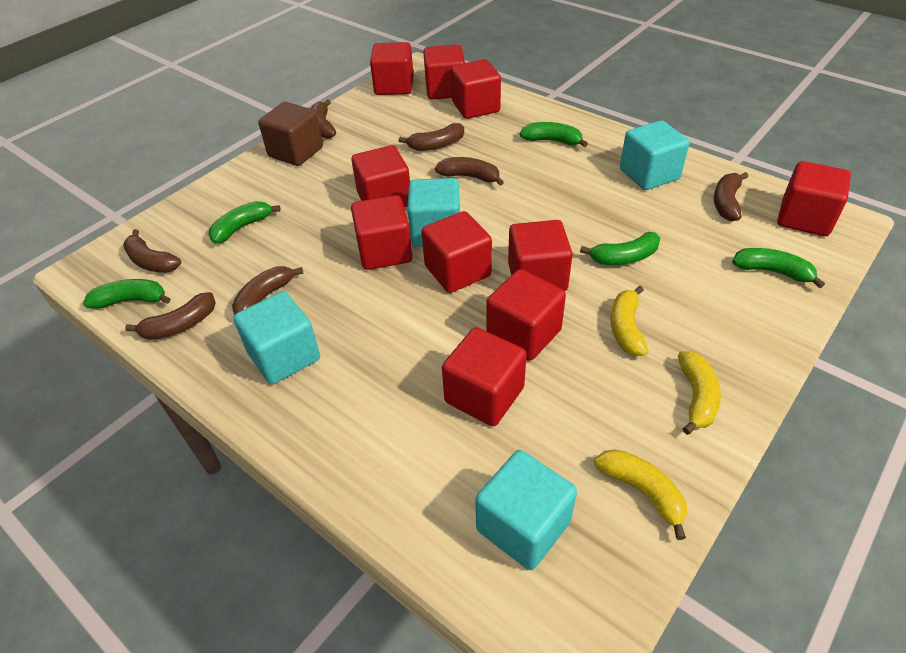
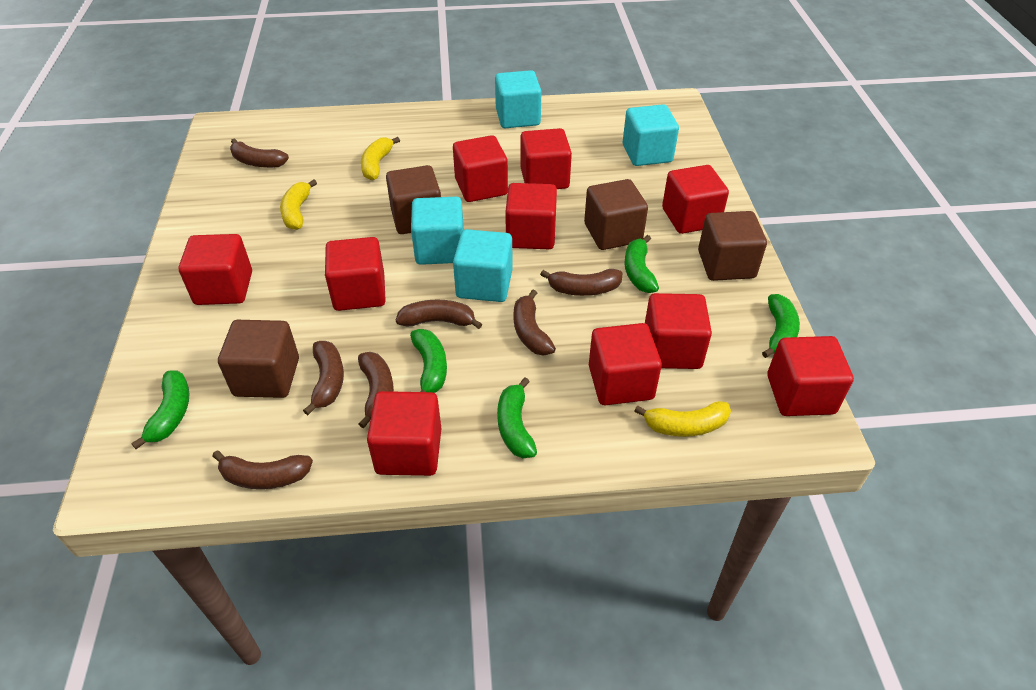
brown cube: [258,102,323,166] = 1 -> [218,320,299,398] [386,165,441,234] [584,179,648,250] [698,211,767,281] = 4

